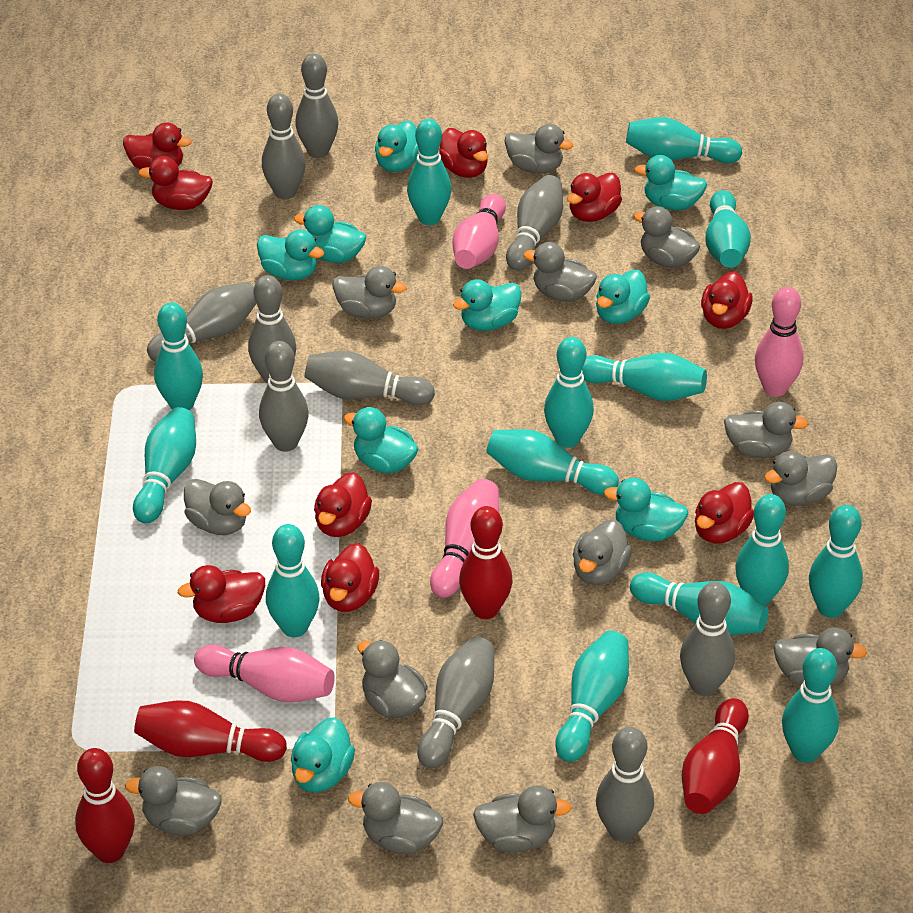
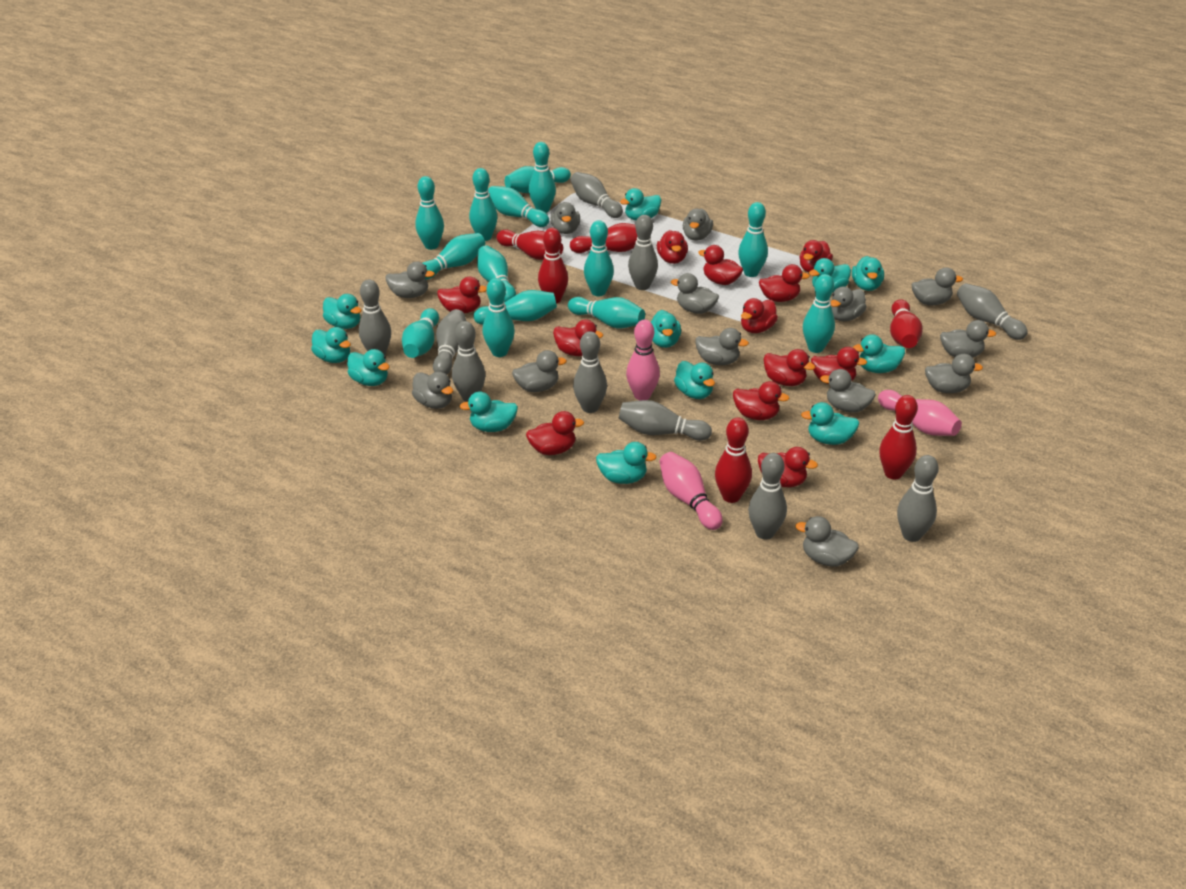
pink bowling pin: [194,645,335,702] [430,479,499,598] [452,194,506,269] [755,287,804,397] = 4 -> [626,320,660,400] [659,452,723,530] [878,390,962,436] = 3
red bowling pin: [75,748,135,863] [134,701,287,762] [459,506,513,619] [682,698,749,814] = 4 -> [497,230,563,260] [538,228,568,304] [570,223,637,253] [715,418,752,503] [879,395,918,480] [890,299,923,348] = 6
red duck: [123,122,191,169] [138,156,213,210] [178,565,265,623] [314,472,372,537] [321,543,379,612] [439,128,488,178] [567,173,622,222] [695,482,754,543] [701,271,753,329] = 9 -> [437,277,487,314] [526,411,584,455] [553,319,603,356] [657,230,688,264] [698,245,743,285] [733,381,789,420] [741,298,778,333] [758,447,818,487] [759,264,810,302] [763,349,815,386] [799,240,833,273] [811,347,867,384] = 12
turquoise duck: [257,229,324,281] [291,717,355,793] [294,205,366,263] [344,407,419,473] [375,120,419,172] [453,279,522,331] [596,270,650,324] [604,478,688,541] [634,155,707,210] = 9 -> [311,327,351,363] [323,294,362,329] [347,349,390,386] [459,392,518,432] [596,442,657,484] [620,188,661,221] [651,310,681,348] [674,361,715,399] [801,402,859,445] [809,258,851,292] [852,256,884,291] [853,334,905,373] = 12

